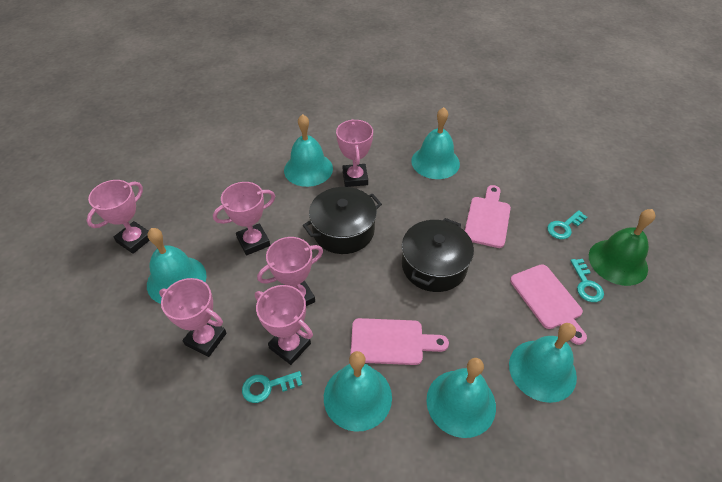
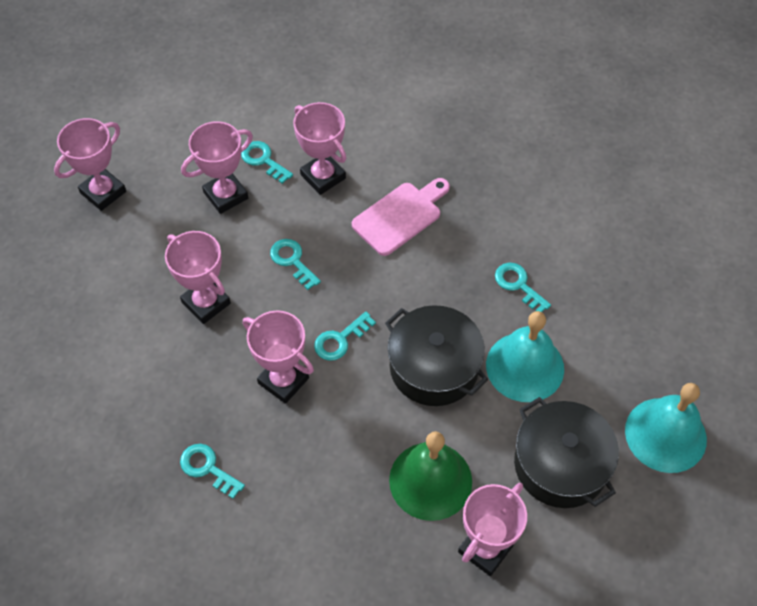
pink cutting board: [351,318,449,365] [465,185,511,248] [510,264,587,345] = 3 -> [352,178,450,256] = 1
turquoise bell: [147,228,207,304] [284,114,333,187] [324,351,392,432] [411,107,460,179] [426,358,496,438] [509,323,577,403] = 6 -> [486,311,564,402] [625,383,707,473] = 2
turquoise key: [242,371,302,403] [547,210,587,239] [570,259,604,302] = 3 -> [180,444,245,499] [241,141,293,184] [270,239,321,290] [314,312,376,361] [495,263,551,312] = 5

